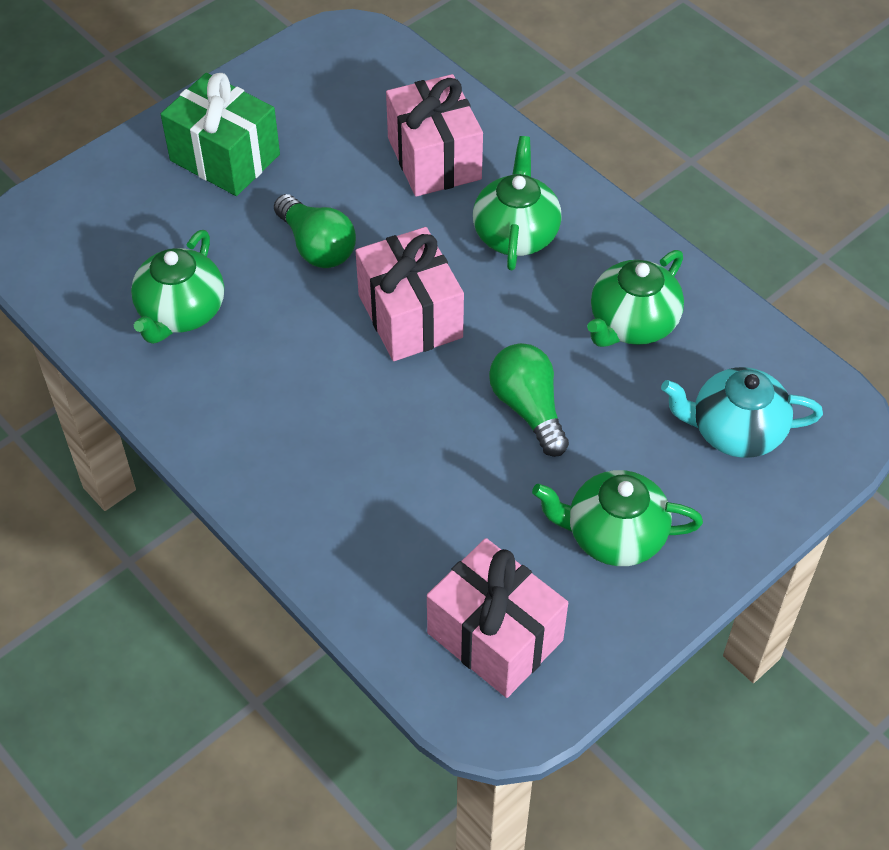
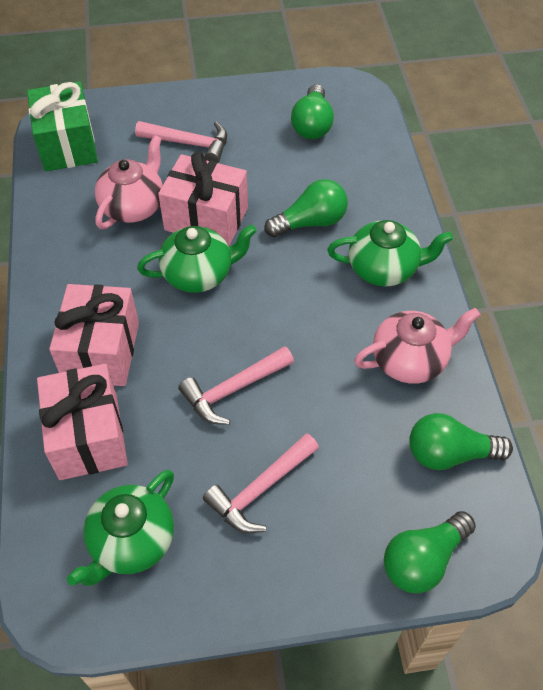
green light bulb: [274,194,356,268] [489,343,569,457] = 2 -> [264,179,348,237] [291,84,334,139] [384,511,476,594] [409,413,513,470] = 4
green teapot: [131,230,224,344] [473,136,562,270] [532,470,703,566] [587,250,684,347] = 4 -> [67,470,174,586] [137,224,257,293] [327,220,453,287] = 3
pink hammer: none = 0 -> [135,121,227,163] [178,346,294,425] [203,433,319,533] = 3
pink teapot: none = 0 -> [95,135,163,229] [354,308,480,384] = 2
turquoise teapot: [661,367,823,458] = 1 -> none = 0

